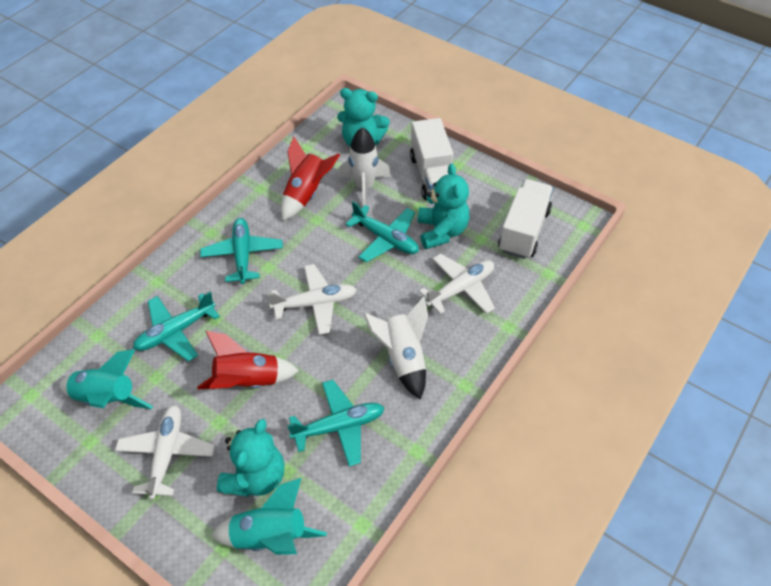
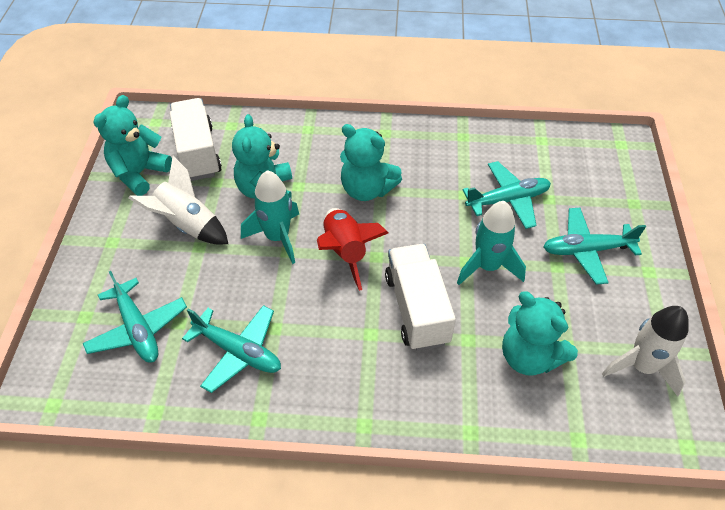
red rocket: [197,331,299,389] [281,136,340,221] = 2 -> [317,208,388,291] = 1
turquoise teddy bear: [217,419,285,497] [337,88,390,147] [418,164,470,249] = 3 -> [93,95,172,196] [232,114,292,199] [340,124,402,201] [502,291,578,376] = 4
white plane: [115,405,215,500] [267,264,357,335] [419,254,495,314] = 3 -> none = 0

